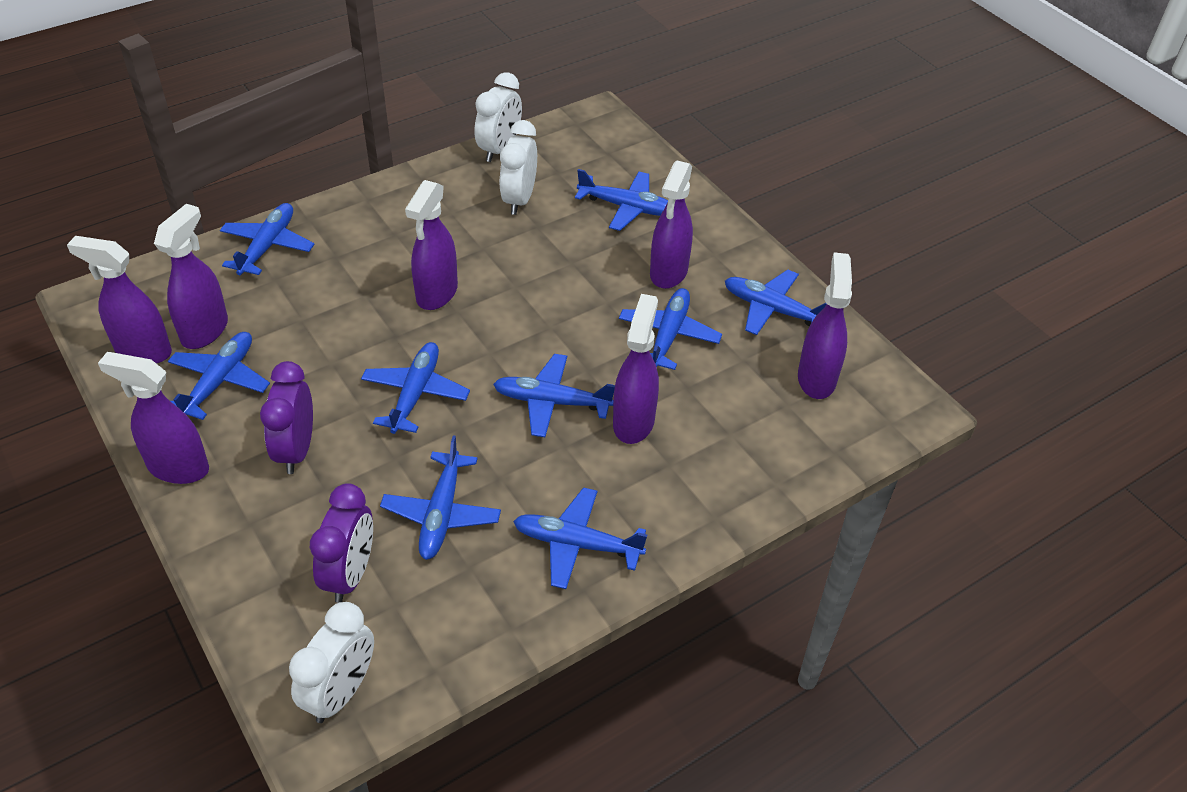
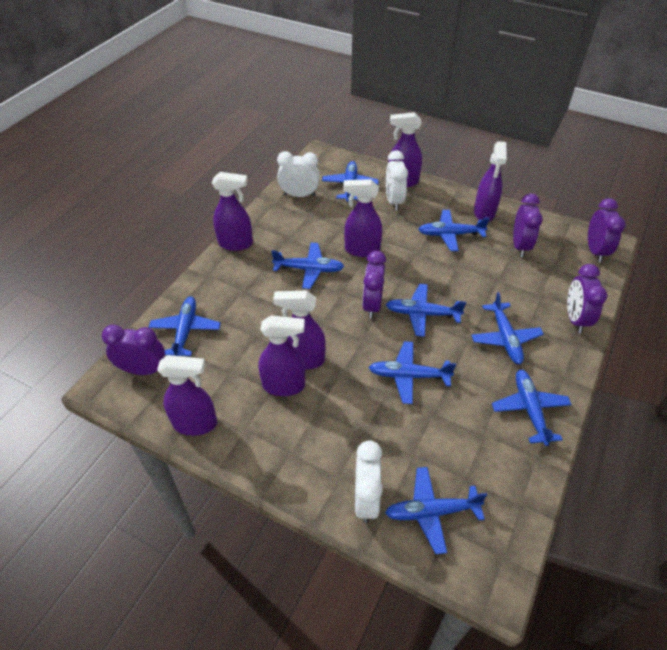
purple clock: [260,361,313,474] [310,483,373,603] = 2 -> [102,325,165,375] [362,251,386,319] [513,193,543,257] [567,264,607,333] [588,198,626,262] = 5

